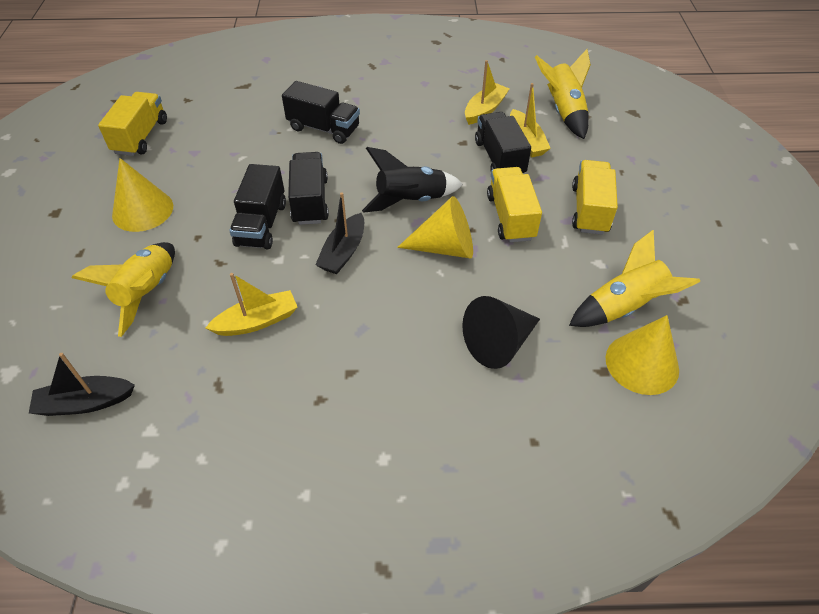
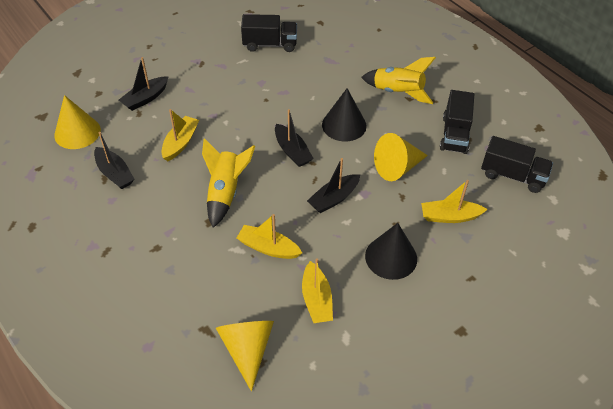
black boat: [29,353,135,416] [315,193,364,274] = 2 -> [94,132,134,189] [119,57,169,111] [275,109,314,167] [307,158,360,213] = 4
black cone: [462,296,540,369] = 1 -> [322,88,367,141] [365,223,417,280] = 2
black rocket: [362,147,463,213] = 1 -> none = 0
black truck: [229,164,286,249] [282,81,360,144] [288,152,329,225] [475,112,531,173] = 4 -> [241,14,297,52] [440,90,474,154] [481,136,553,193] = 3
yellow boat: [206,273,297,336] [465,60,510,125] [510,83,551,158] = 3 -> [161,109,199,161] [237,214,302,259] [302,258,333,323] [421,180,488,223] = 4
yellow rocket: [71,242,175,337] [535,49,591,139] [569,229,700,327] = 3 -> [202,138,255,228] [361,57,436,104] = 2
yellow truck: [98,92,167,156] [487,167,542,242] [572,160,618,235] = 3 -> none = 0

